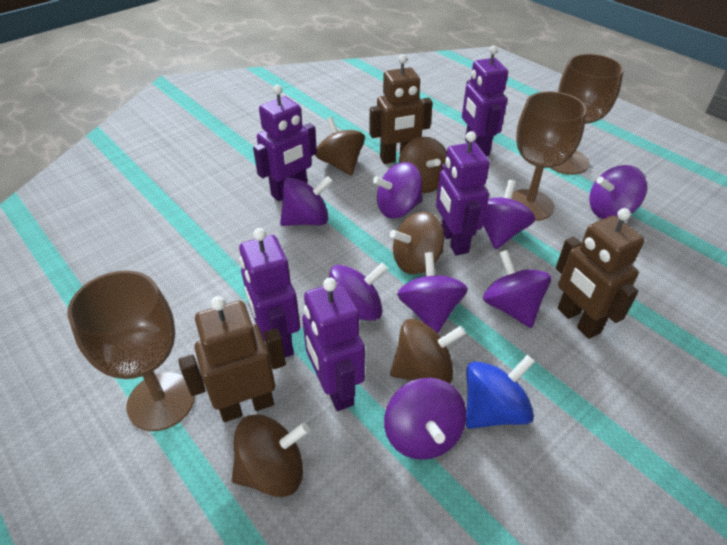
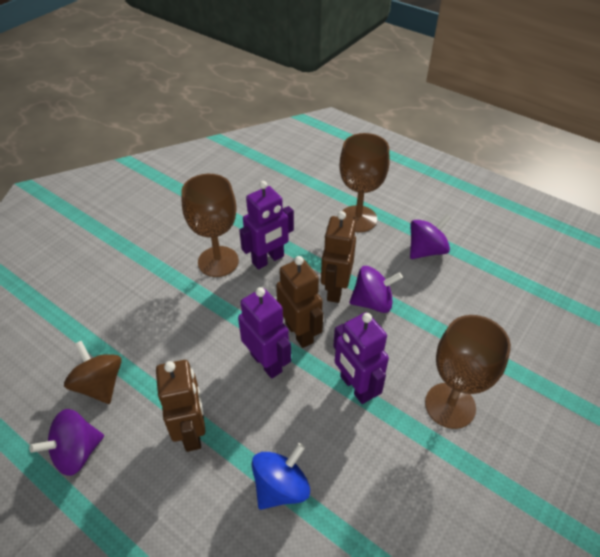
brown spinning top: [232,414,310,497] [315,117,365,176] [390,211,444,274] [390,319,466,384] [399,137,447,193] = 5 -> [64,341,122,404] = 1
purple robot: [239,228,300,357] [253,85,317,201] [302,277,365,411] [436,131,490,255] [462,45,508,156] = 5 -> [238,287,291,379] [239,181,294,269] [333,312,389,404] = 3
purple spinning top: [280,176,333,226] [329,263,388,320] [373,162,423,219] [384,378,466,460] [397,252,468,333] [483,180,535,249] [483,250,551,328] [589,165,647,219] = 8 -> [29,409,104,476] [349,266,403,313] [410,214,451,259] = 3

